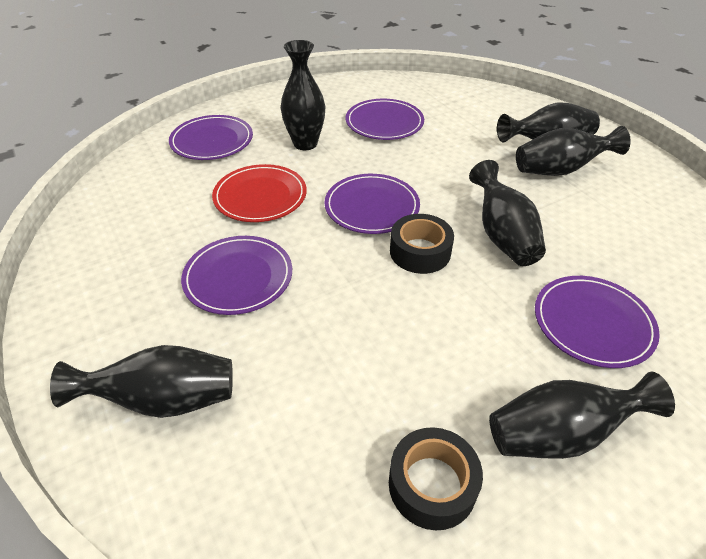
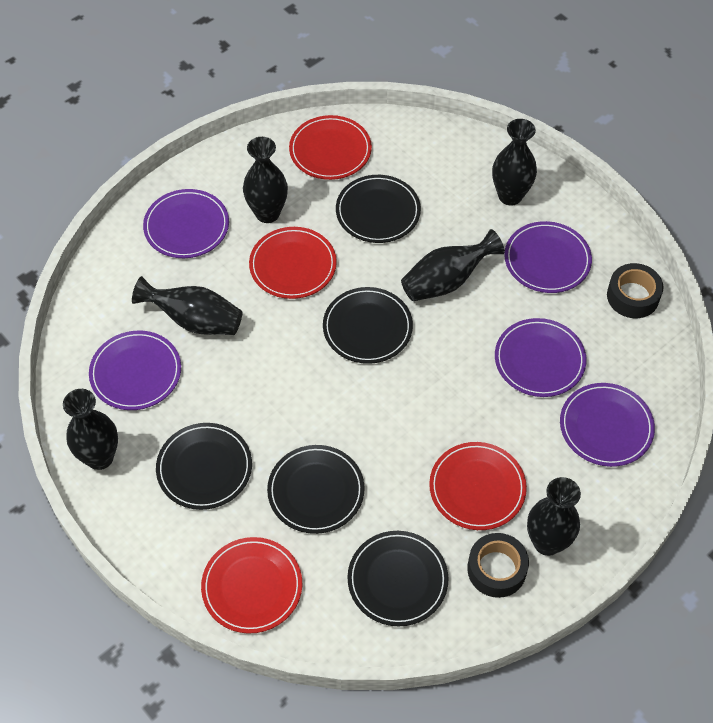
black plate: none = 0 -> [156,423,252,510] [267,445,365,534] [323,287,413,364] [336,175,421,243] [347,531,449,626] = 5
red plate: [212,164,307,222] = 1 -> [201,537,302,634] [249,227,337,299] [289,115,372,180] [429,442,527,530] = 4

